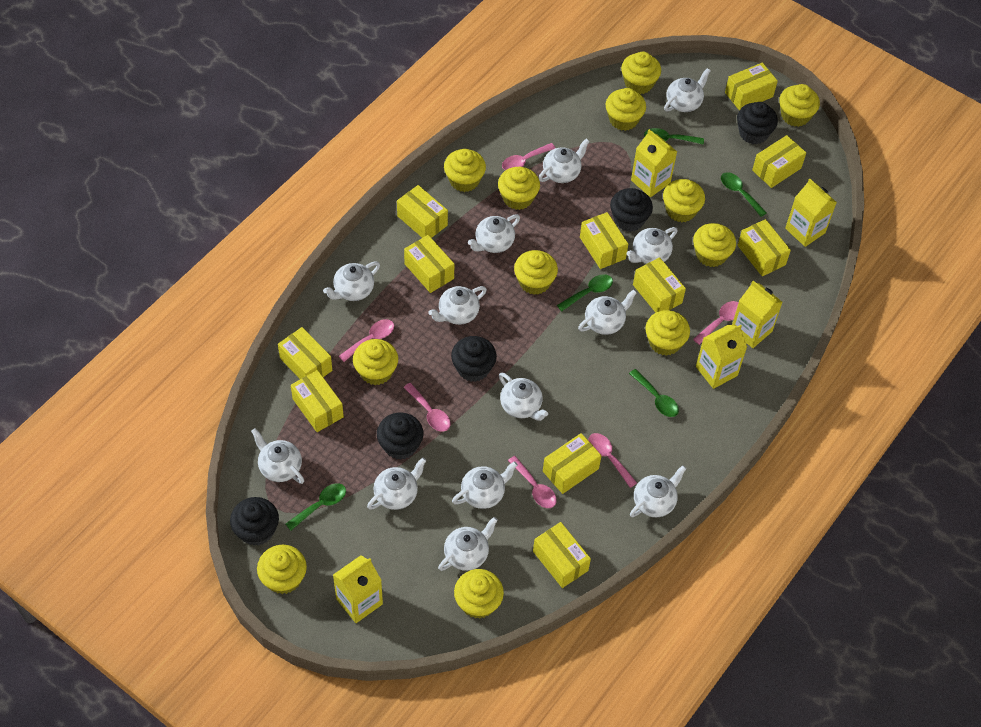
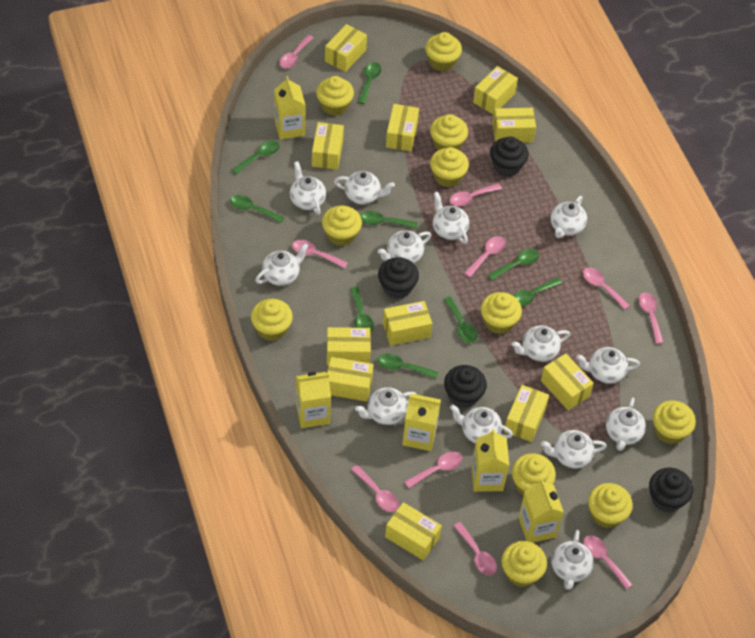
black cupcake: [230,497,279,546] [377,412,424,460] [451,336,497,382] [610,188,653,232] [737,102,778,145] = 5 -> [378,257,419,299] [444,365,487,408] [490,137,529,177] [649,468,693,512] = 4
green spoon: [286,483,346,531] [557,274,613,311] [629,369,679,417] [644,128,704,145] [721,172,767,217] = 5 -> [230,195,284,223] [232,140,280,174] [350,286,374,333] [358,62,381,104] [360,211,418,229] [378,353,438,379] [444,296,477,343] [487,249,539,281] [513,277,562,306] = 9
pink spoon: [339,319,394,362] [403,383,451,432] [502,143,555,170] [508,456,557,508] [588,433,637,488] [693,301,739,345] = 6 -> [279,35,314,68] [292,240,348,268] [351,465,399,512] [404,452,462,488] [450,183,502,206] [454,522,497,575] [464,236,505,277] [583,268,630,310] [583,535,633,589] [638,292,664,344] = 10
yellow cupcake: [257,545,307,594] [353,339,398,385] [444,149,486,192] [454,569,504,619] [498,167,540,210] [514,250,558,295] [606,88,646,131] [621,52,661,94] [645,310,690,356] [663,179,705,222] [693,223,736,267] [779,84,820,127] = 12 -> [251,299,293,341] [316,76,354,116] [322,205,362,246] [425,32,462,72] [430,114,468,150] [430,147,469,187] [481,292,522,334] [501,541,547,587] [512,453,556,495] [588,483,633,528] [653,401,696,444] = 11

